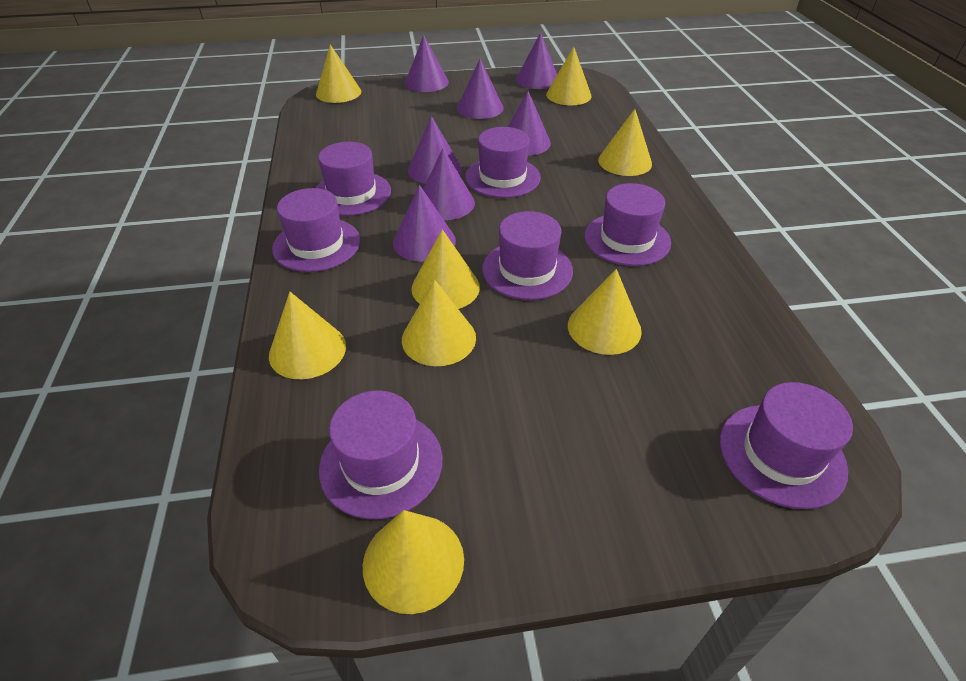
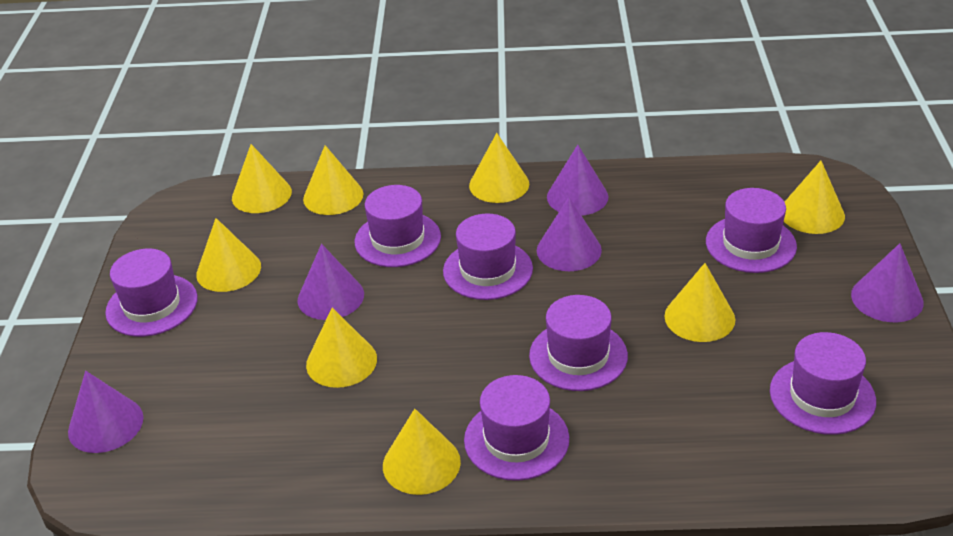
purple cone: [393,185,456,262] [405,35,449,92] [408,116,462,184] [423,148,475,220] [457,59,504,119] [508,91,551,156] [516,32,557,89] = 7 -> [68,371,143,453] [298,244,364,320] [537,197,602,271] [547,145,608,216] [851,243,924,322] = 5

